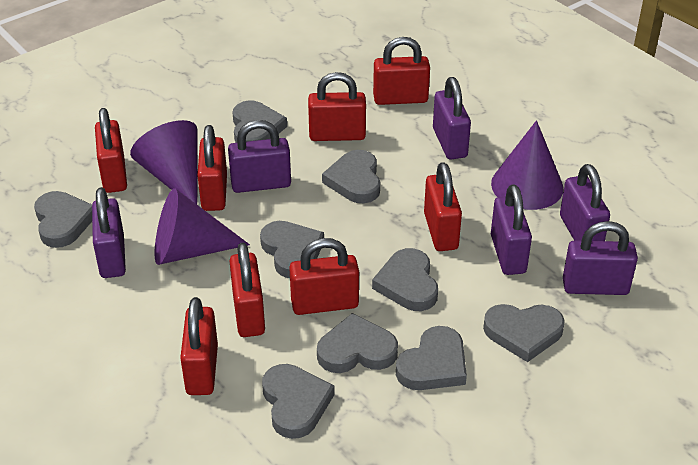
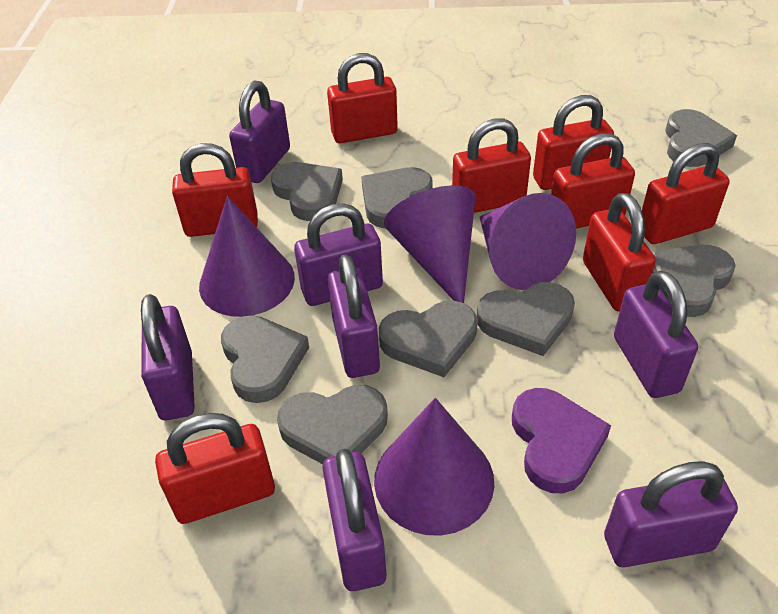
grey heart: [34,191,92,248] [232,100,287,143] [260,221,324,278] [262,364,335,439] [317,313,398,373] [322,150,380,203] [372,248,438,311] [396,326,467,390] [483,304,565,362] = 9 -> [221,315,309,403] [271,162,343,221] [277,385,388,464] [361,167,433,228] [379,301,477,377] [477,282,575,356] [652,245,736,317] [665,109,737,167] = 8
purple cone: [130,120,198,204] [155,188,250,265] [491,120,564,210] = 3 -> [199,196,295,317] [374,398,494,535] [384,185,475,303] [480,193,576,290] = 4
purple heart: none = 0 -> [512,388,611,493] = 1
purple padlock: [92,187,126,278] [228,120,291,193] [433,77,471,160] [491,184,532,275] [560,164,610,241] [563,221,638,295] = 6 -> [141,294,195,421] [229,80,290,183] [294,203,383,306] [322,449,386,591] [328,254,380,378] [604,461,738,567] [614,271,698,398] = 7

